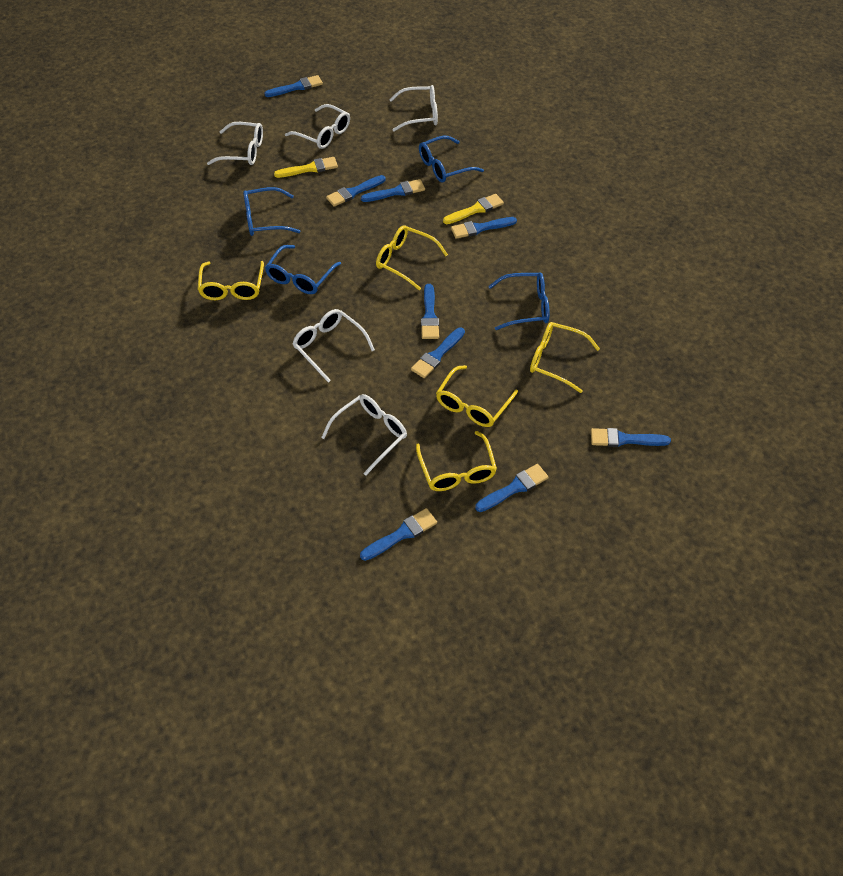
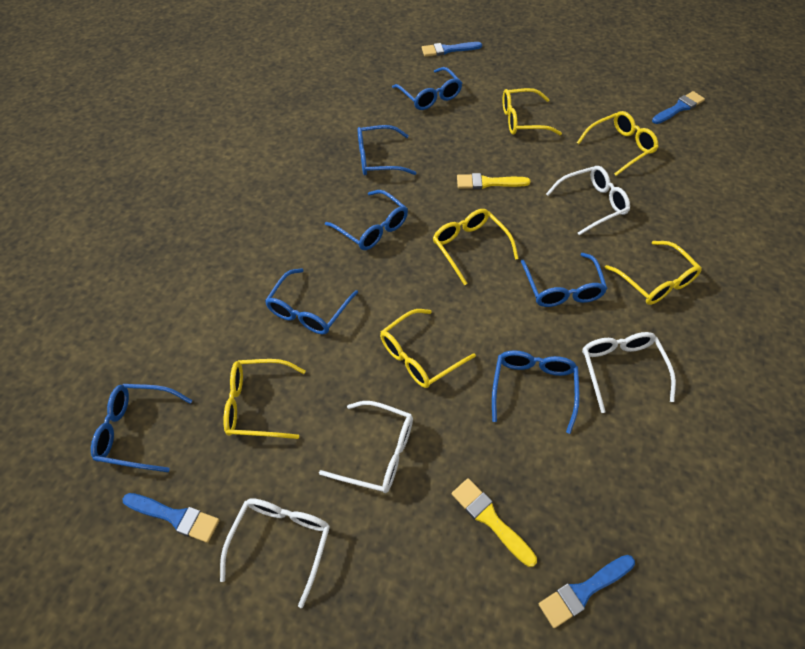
blue brush: [264,75,323,97] [326,175,386,207] [360,508,437,561] [361,179,425,202] [411,328,465,378] [421,284,439,339] [451,217,517,239] [475,464,549,512] [591,428,671,447] = 9 -> [122,493,220,543] [422,42,482,56] [539,555,635,628] [652,91,705,124] = 4
blue glasses: [243,187,300,236] [265,245,341,294] [419,136,484,183] [488,272,550,330] = 4 -> [91,384,192,472] [265,268,358,334] [325,190,408,250] [357,125,416,176] [392,67,462,110] [492,350,580,434] [521,253,608,307] = 7
white glasses: [207,122,263,165] [285,104,350,149] [292,309,375,383] [321,394,407,476] [389,85,438,132] = 5 -> [220,498,330,608] [319,401,413,493] [546,166,630,235] [582,332,676,413] = 4
yellow glasses: [197,261,264,300] [376,225,448,291] [416,431,497,491] [436,365,518,427] [530,322,600,393] = 5 -> [223,359,306,439] [380,309,476,388] [433,209,519,285] [503,88,562,135] [577,111,659,176] [605,241,702,305] = 6

